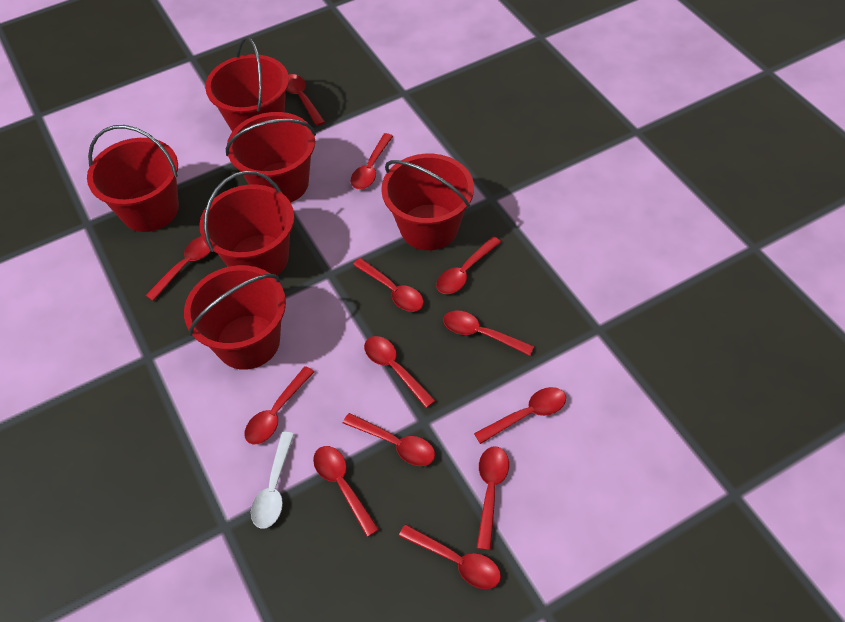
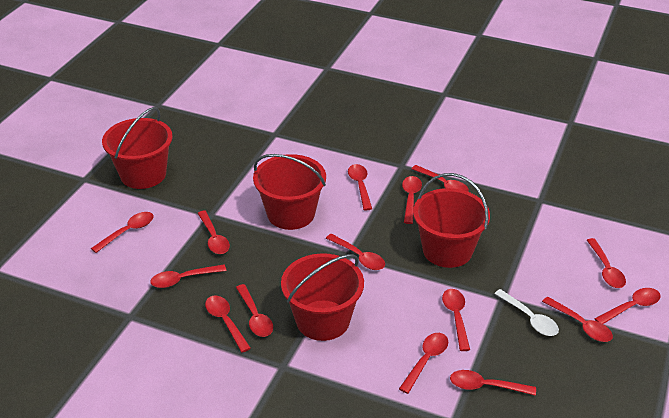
red bucket: [87,125,179,232] [184,265,286,370] [199,171,294,276] [205,37,289,132] [226,112,316,202] [381,154,474,250] = 6 -> [102,107,173,189] [253,154,326,230] [281,253,364,341] [413,173,490,268] = 4
red spoon: [145,236,211,301] [244,366,314,445] [286,74,325,126] [313,446,379,537] [343,413,435,466] [351,133,393,189] [353,258,424,312] [364,336,436,408] [399,524,501,589] [436,236,501,294] [443,311,534,356] [474,387,566,444] [477,446,509,550] = 13 -> [91,212,154,253] [150,264,227,288] [197,211,230,254] [205,296,251,353] [236,284,273,337] [326,234,385,270] [348,164,372,211] [399,333,448,394] [402,176,422,224] [411,165,469,192] [442,289,470,351] [450,370,536,396] [542,297,613,342] [587,238,626,288] [595,288,661,324] = 15

